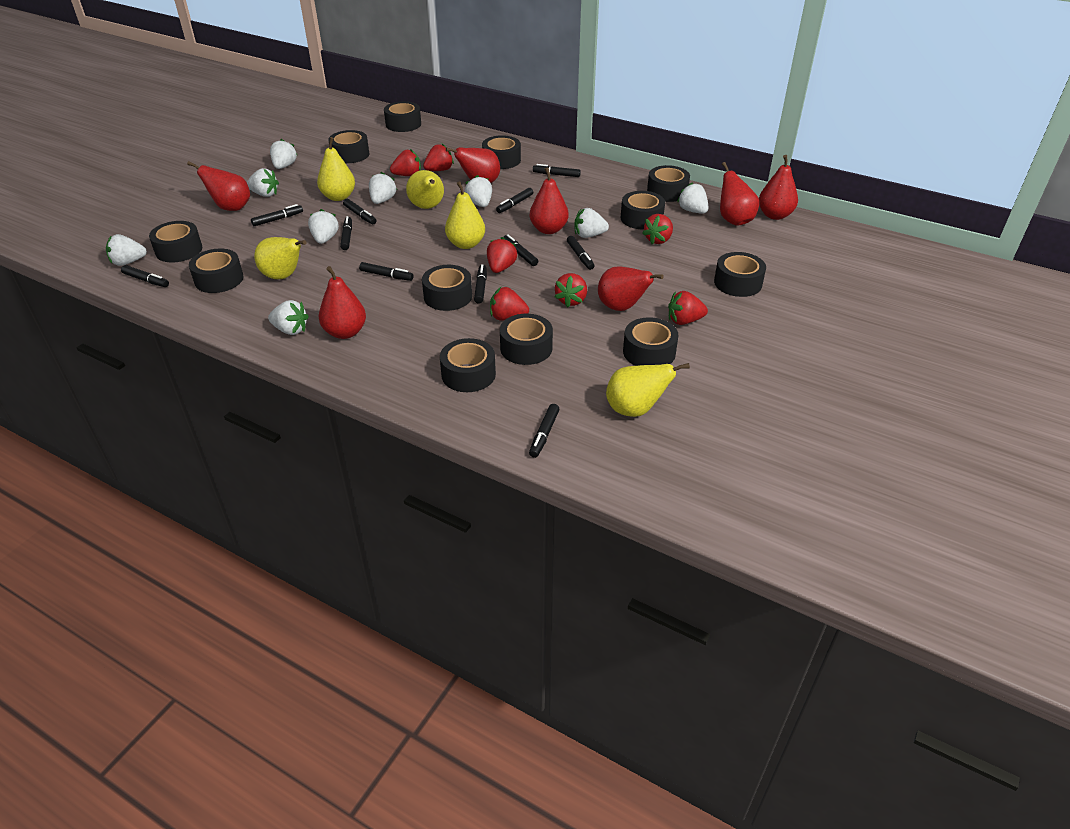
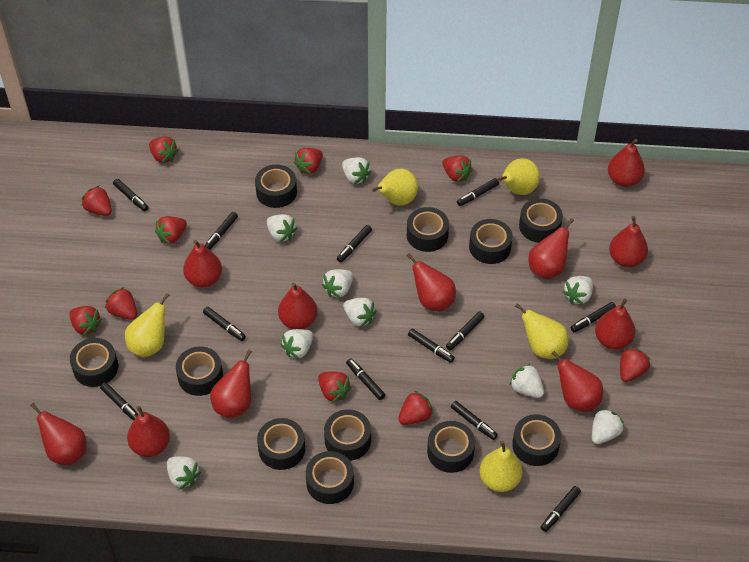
black marker: [121,265,169,287] [251,204,303,226] [340,216,352,250] [343,199,376,224] [359,262,414,281] [474,264,487,304] [496,188,533,213] [503,234,538,266] [529,404,560,458] [533,164,581,177] [567,236,595,270] = 11 -> [100,382,138,421] [113,179,149,211] [203,307,246,341] [204,212,238,250] [337,225,372,263] [346,358,385,400] [408,329,455,363] [446,311,484,350] [451,401,498,440] [457,178,499,206] [541,486,581,532] [571,302,616,332] = 12
black tape: [149,221,202,262] [189,249,244,293] [328,130,369,163] [384,101,421,132] [422,265,472,311] [440,338,496,392] [482,135,521,169] [500,314,553,365] [621,191,665,230] [623,317,679,366] [647,165,690,202] [714,252,766,297] = 12 -> [70,338,118,387] [176,346,223,396] [255,165,297,208] [257,418,305,470] [306,451,354,504] [324,409,371,461] [407,207,449,252] [427,421,475,473] [469,219,513,264] [512,414,561,466] [519,198,563,243] = 11
red pear: [187,161,250,211] [319,266,366,339] [446,147,500,183] [530,167,569,234] [598,267,664,311] [720,162,759,226] [759,155,798,220] = 7 -> [30,403,87,465] [127,406,170,457] [183,240,222,288] [210,350,252,418] [278,283,318,329] [406,253,456,312] [528,218,574,279] [551,351,603,412] [595,299,635,350] [608,139,645,187] [609,216,648,267] = 11
red strawberry: [390,149,421,176] [423,144,454,171] [487,237,517,273] [490,287,529,321] [555,273,587,307] [642,214,673,244] [668,291,708,325] = 7 -> [69,306,102,336] [82,185,112,216] [105,287,137,320] [149,136,179,163] [155,216,187,244] [293,148,323,174] [318,372,351,403] [398,391,434,425] [442,155,473,182] [620,347,650,382] = 10

